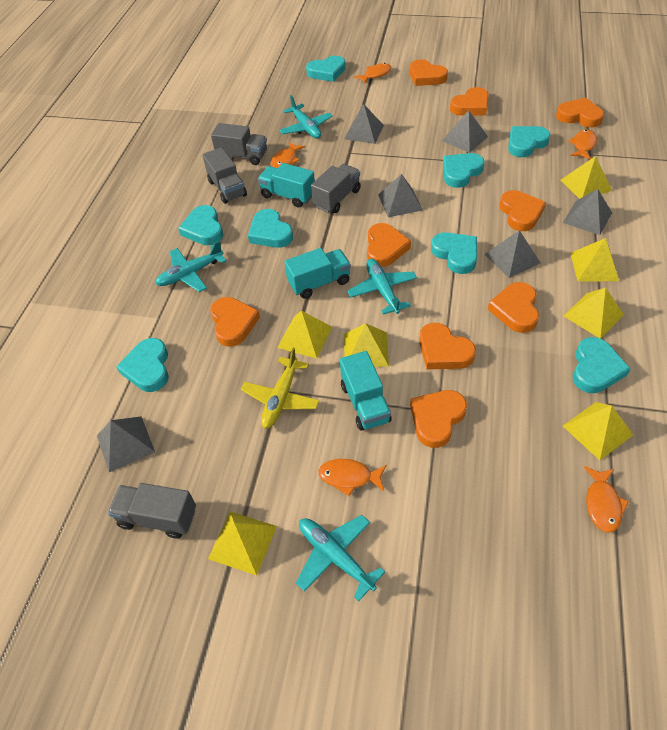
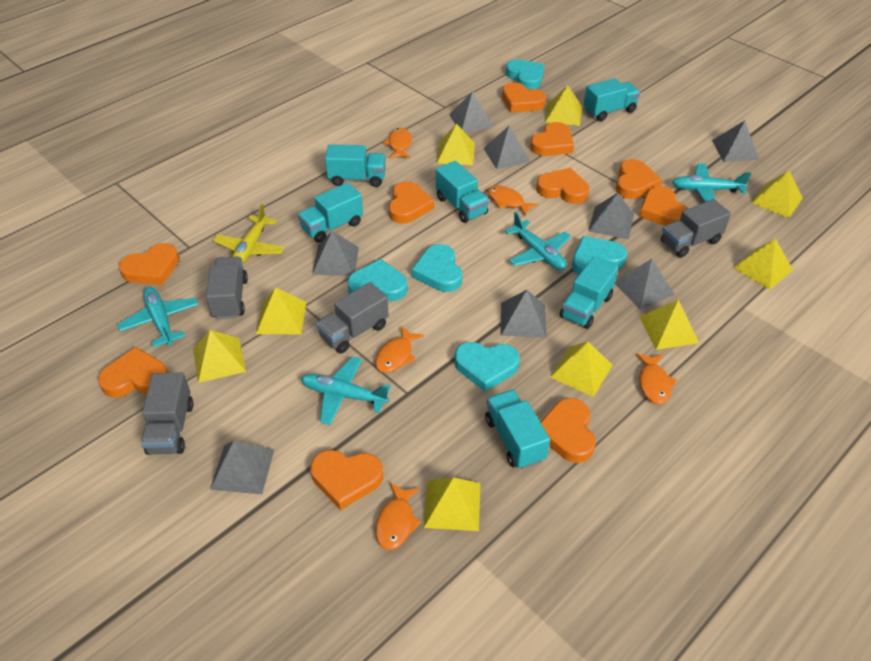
grey pyramid: [97,416,155,472] [344,104,384,144] [378,174,423,217] [442,110,488,153] [485,230,541,278] [563,189,612,235] = 6 -> [210,441,274,494] [312,231,359,276] [449,91,494,133] [483,126,530,169] [501,290,547,338] [588,193,634,239] [615,259,675,310] [712,120,759,162] = 8
orange heart: [210,297,260,347] [367,223,411,267] [410,59,448,86] [410,390,467,448] [419,323,476,369] [450,87,489,116] [488,282,539,333] [499,190,546,231] [556,98,604,127] = 9 -> [98,347,168,398] [119,243,179,285] [311,450,383,510] [389,181,435,224] [502,82,546,113] [530,122,574,156] [536,168,589,204] [541,398,596,463] [616,159,662,199] [639,186,688,226] = 10
turquoise heart: [116,338,169,392] [178,205,223,245] [248,209,293,248] [306,56,345,82] [431,232,477,274] [443,153,484,188] [508,126,550,157] [572,337,631,393] = 8 -> [348,259,408,301] [412,244,462,292] [454,342,520,392] [506,59,544,89] [572,236,627,276] = 5
turquoise truck: [258,163,315,208] [284,248,351,299] [340,351,392,431] = 3 -> [298,183,363,243] [325,144,386,187] [436,161,489,223] [485,389,550,469] [560,256,619,329] [584,78,640,121] = 6
yellow pyramid: [208,511,277,576] [277,311,332,359] [344,323,389,367] [561,156,612,199] [563,287,624,339] [563,402,633,460] [570,238,619,281] = 7 -> [193,330,246,383] [256,287,306,334] [424,478,481,531] [436,124,475,165] [545,85,582,126] [550,341,613,397] [640,300,699,350] [733,239,793,290] [751,171,803,218] = 9

